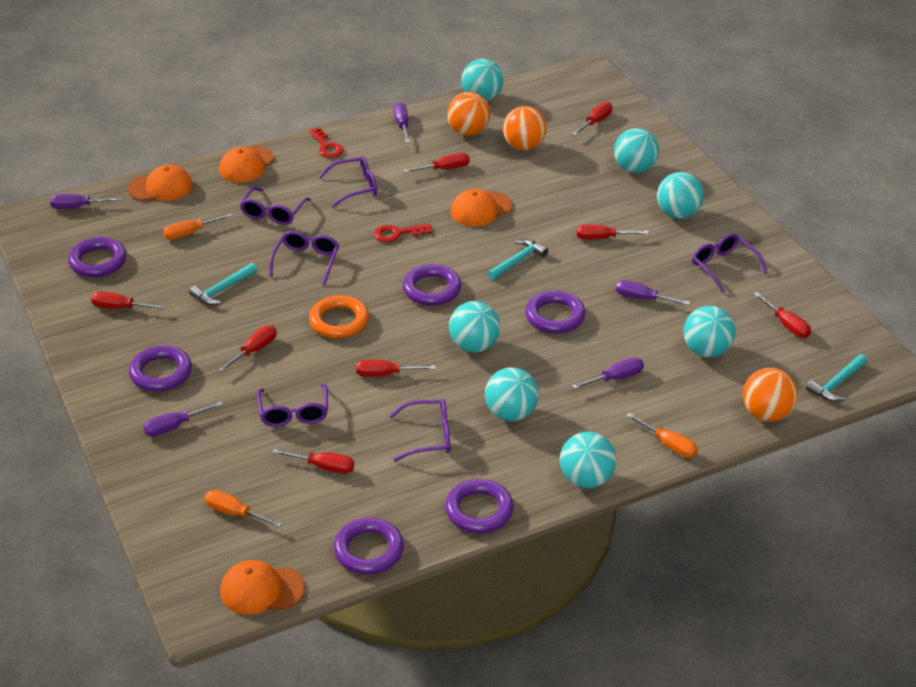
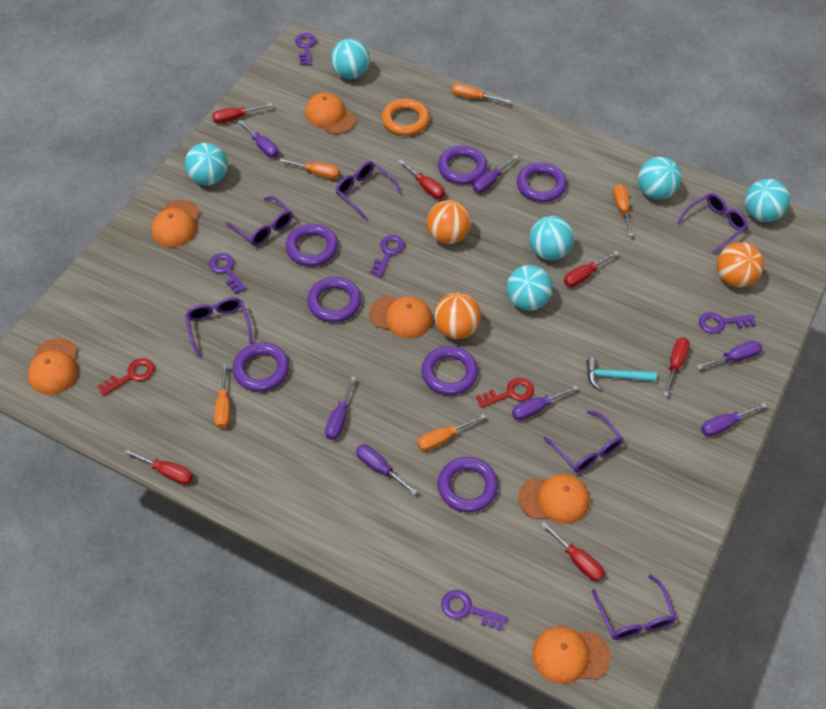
orange cap: [128,165,193,201] [219,146,274,183] [220,560,305,615] [451,189,512,226] = 4 -> [28,338,78,395] [152,200,200,247] [305,92,356,134] [369,296,433,339] [518,474,590,524] [532,626,611,684] = 6
orange screwdriver: [163,213,232,240] [204,490,282,528] [626,413,698,458] = 3 -> [214,364,230,429] [279,158,340,179] [417,414,486,451] [452,83,511,103] [613,184,633,236] = 5
purple key: none = 0 -> [209,253,246,294] [295,33,317,66] [370,235,405,277] [441,590,507,631] [699,312,756,334] = 5
purple ring: [68,237,126,277] [129,345,192,392] [334,518,404,574] [403,264,461,306] [445,479,514,533] [525,290,585,333] = 6 -> [232,342,289,392] [286,224,338,267] [307,277,361,322] [421,346,478,395] [438,146,487,185] [438,457,498,512] [517,162,567,202] = 7
purple screwdriver: [50,194,122,209] [143,401,223,437] [394,102,410,142] [572,357,644,389] [616,280,690,305] = 5 -> [237,120,279,158] [325,377,356,440] [356,444,417,495] [473,155,518,193] [512,385,578,420] [697,341,762,370] [701,403,767,436] = 7
red screwdriver: [91,292,166,309] [218,325,277,372] [272,449,354,474] [356,360,436,377] [404,153,470,173] [572,102,612,136] [577,225,649,240] [754,292,811,338] = 8 -> [124,449,193,485] [212,103,272,124] [398,160,445,199] [540,522,605,581] [564,251,619,287] [663,338,690,396] = 6
turquoise ball: [449,301,500,352] [461,59,503,101] [485,367,539,421] [560,432,616,488] [614,128,659,173] [657,172,704,219] [683,306,736,357] = 7 -> [185,143,228,186] [331,39,370,79] [507,265,553,311] [529,216,574,260] [638,157,682,200] [745,179,790,222] = 6
turquoise hammer: [189,263,257,305] [487,239,548,280] [806,354,867,402] = 3 -> [587,358,657,390] = 1

